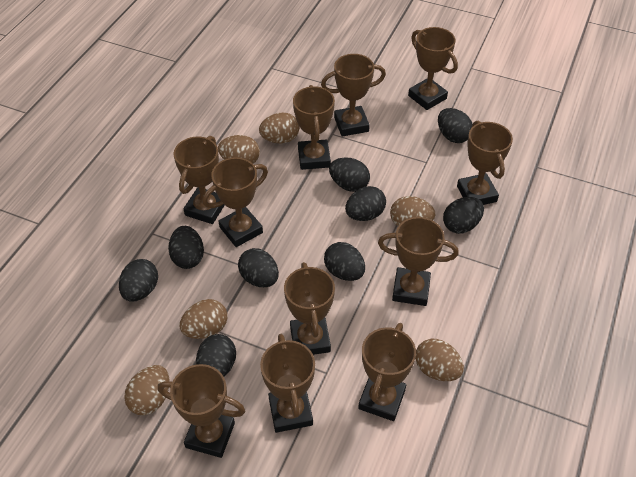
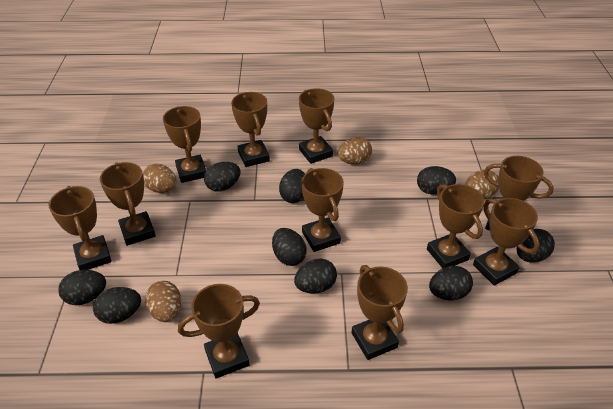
brown egg: [124,365,169,415] [179,299,227,339] [218,135,260,164] [259,113,299,143] [390,196,436,226] [415,339,464,381] = 6 -> [143,164,177,193] [145,281,181,322] [338,137,372,164] [465,170,499,199] = 4

